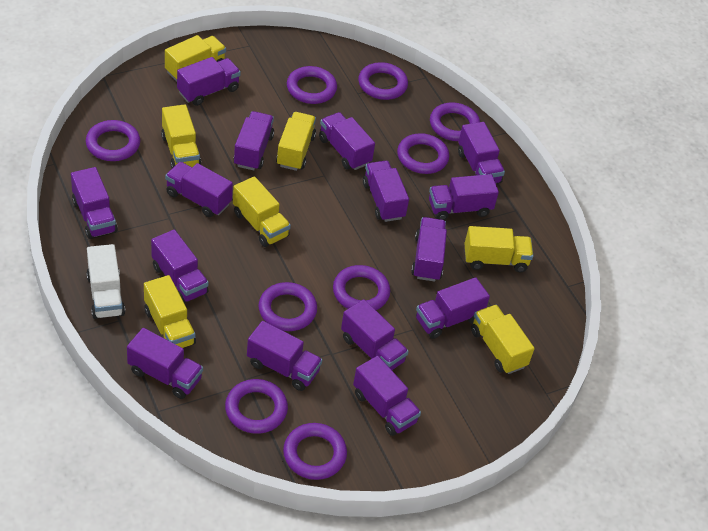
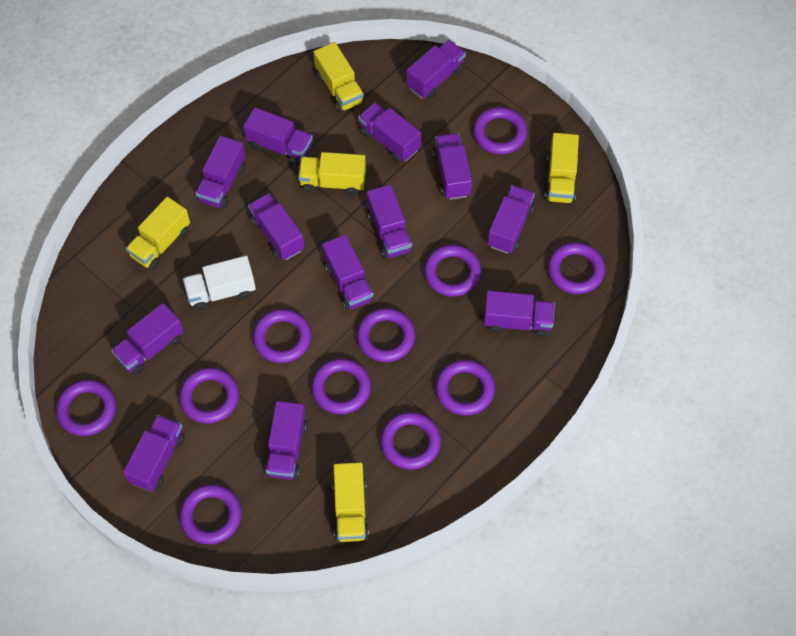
purple ring: [86,120,140,161] [225,379,288,434] [258,282,317,331] [283,423,347,480] [287,66,337,104] [333,265,390,310] [358,62,408,100] [397,133,449,174] [430,102,480,141] = 9 -> [56,380,116,436] [179,367,239,424] [179,484,242,544] [253,309,311,363] [311,359,371,414] [357,308,415,362] [380,412,441,470] [424,245,481,297] [435,360,495,416] [473,107,527,154] [548,242,605,294] = 11
purple truck: [71,167,118,239] [127,328,203,399] [151,230,209,303] [165,162,233,217] [177,57,241,106] [234,111,274,170] [247,321,322,391] [319,112,375,170] [341,299,409,370] [353,356,421,436] [363,161,409,222] [411,217,447,282] [416,277,490,339] [429,174,499,220] [458,122,505,183] = 15 -> [111,303,184,375] [123,415,185,492] [196,136,246,209] [244,107,313,165] [248,193,304,260] [265,401,307,480] [322,235,374,310] [358,102,421,162] [367,185,413,259] [406,40,466,99] [433,133,472,200] [484,290,555,337] [487,185,535,254] = 13
yellow truck: [144,275,196,348] [161,104,201,168] [165,35,226,82] [233,176,291,247] [276,112,316,171] [464,226,533,272] [471,305,535,374] = 7 -> [126,197,190,270] [298,152,366,195] [313,42,364,112] [332,462,369,542] [545,133,579,203] = 5

